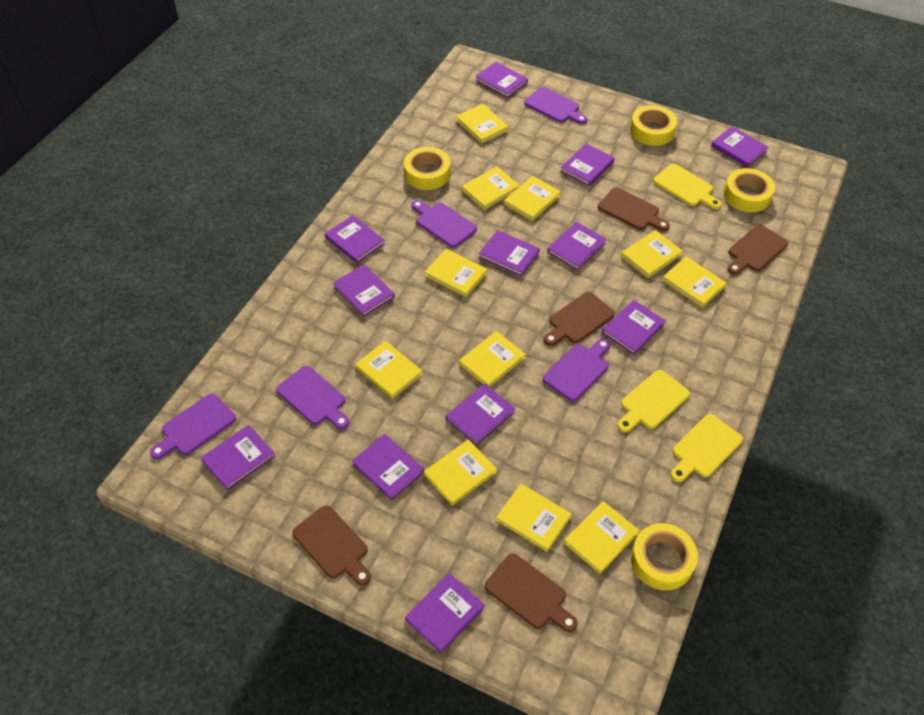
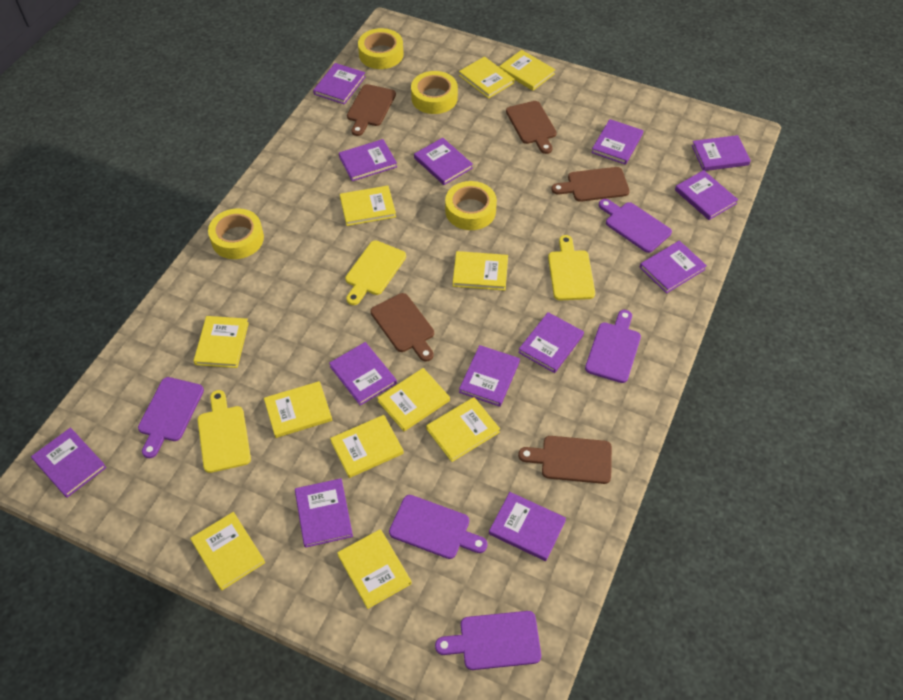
purple book: [201,425,275,490] [325,215,385,263] [333,265,395,317] [352,434,424,500] [405,573,485,653] [446,384,515,445] [475,62,528,98] [479,230,540,276] [547,222,607,270] [560,144,615,186] [602,300,666,355] [711,126,769,168] = 12 -> [31,428,107,498] [295,478,353,548] [313,63,366,104] [329,342,397,406] [339,139,397,181] [414,138,473,185] [459,345,520,407] [489,492,566,561] [518,312,584,373] [591,119,643,165] [640,241,707,294] [675,170,738,220] [692,135,751,171] = 13

